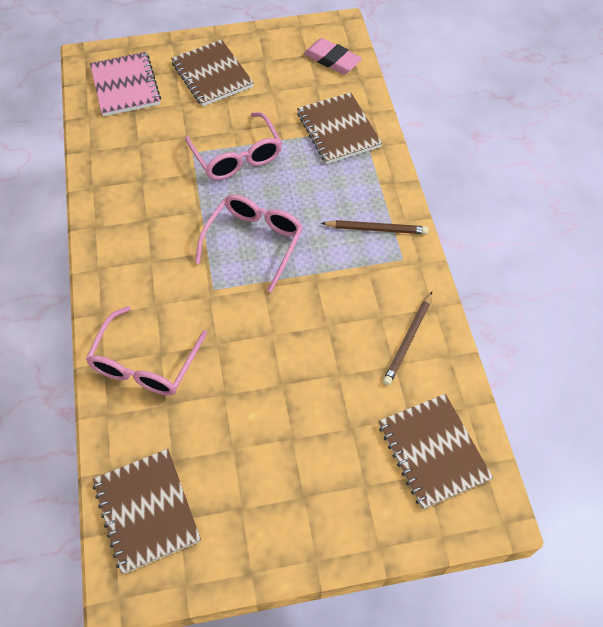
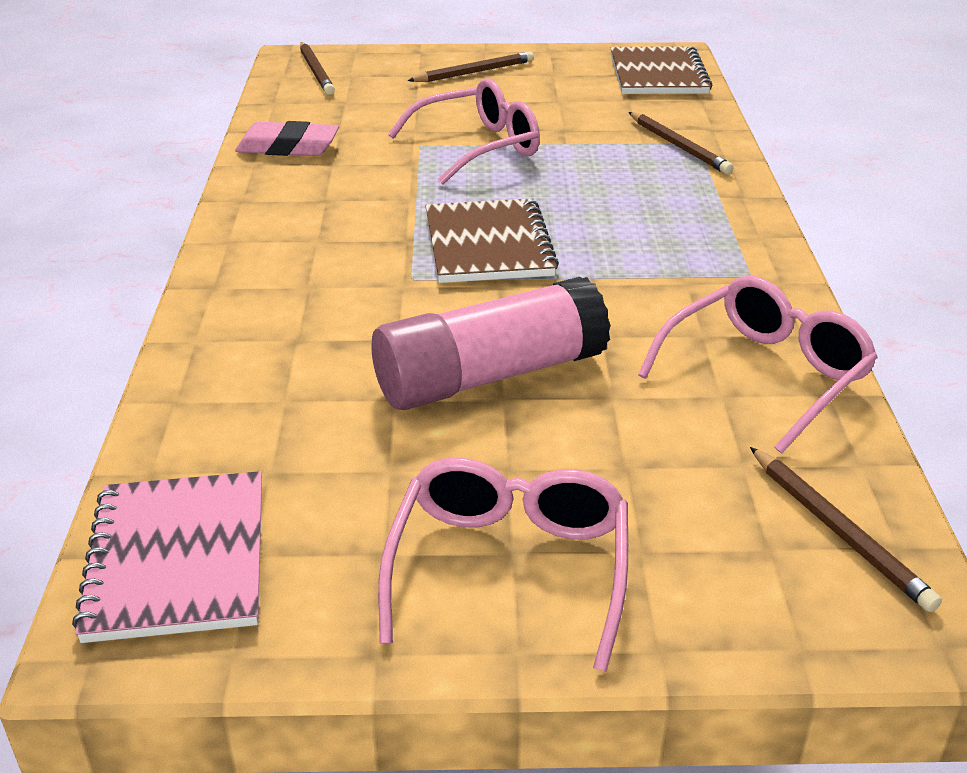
brown notebook: [93,449,201,574] [171,39,254,106] [297,92,382,164] [378,394,493,510] = 4 -> [425,198,559,283] [610,46,712,94] = 2
brown pencil: [321,220,429,234] [383,292,432,385] = 2 -> [300,42,335,95] [407,51,534,82] [629,112,733,174] [750,447,942,612] = 4
pink glue stick: none = 0 -> [371,277,611,410] = 1

